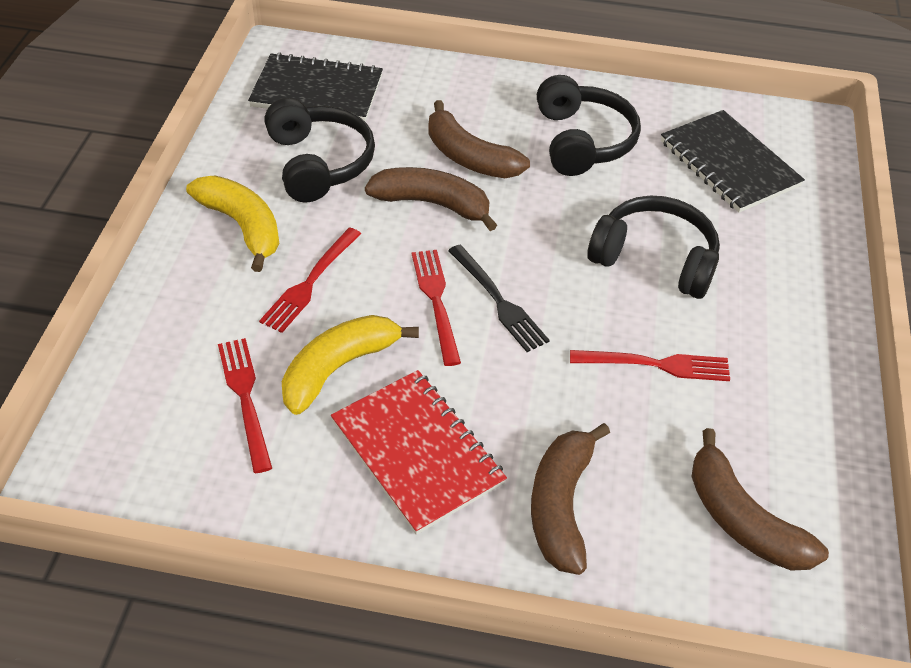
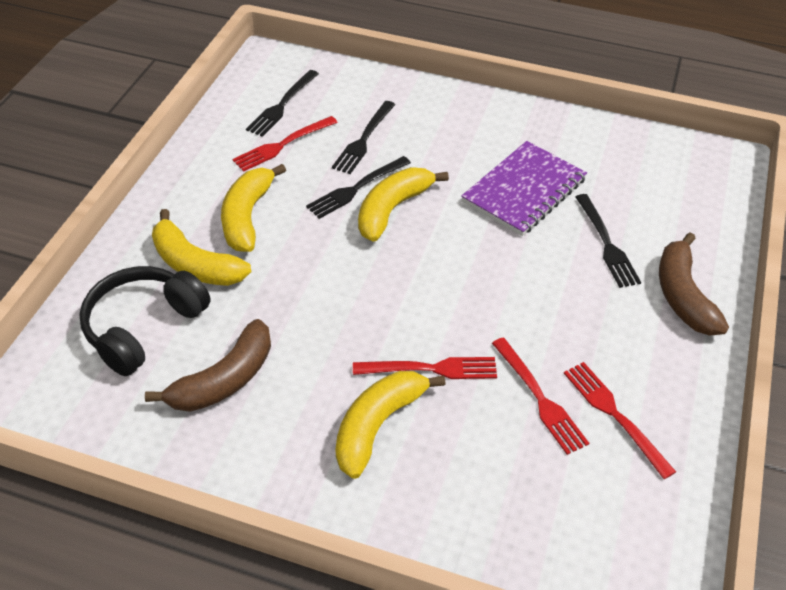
black fork: [448,245,550,352] = 1 -> [246,70,319,137] [306,156,411,219] [332,101,395,174] [576,194,641,288] = 4
black headphones: [264,98,375,203] [537,75,641,176] [587,196,720,299] = 3 -> [79,266,211,376] = 1
black notebook: [248,53,383,122] [661,110,805,213] = 2 -> none = 0
brown banana: [365,167,497,231] [428,100,530,178] [531,423,610,575] [691,428,829,571] = 4 -> [145,319,271,412] [659,232,729,336] = 2
purple notebook: none = 0 -> [461,141,587,236] = 1
red notebook: [331,370,507,535] = 1 -> none = 0
yellow banana: [186,176,279,272] [282,315,419,415] = 2 -> [152,209,251,286] [221,164,286,252] [335,371,446,479] [358,167,449,242] = 4

